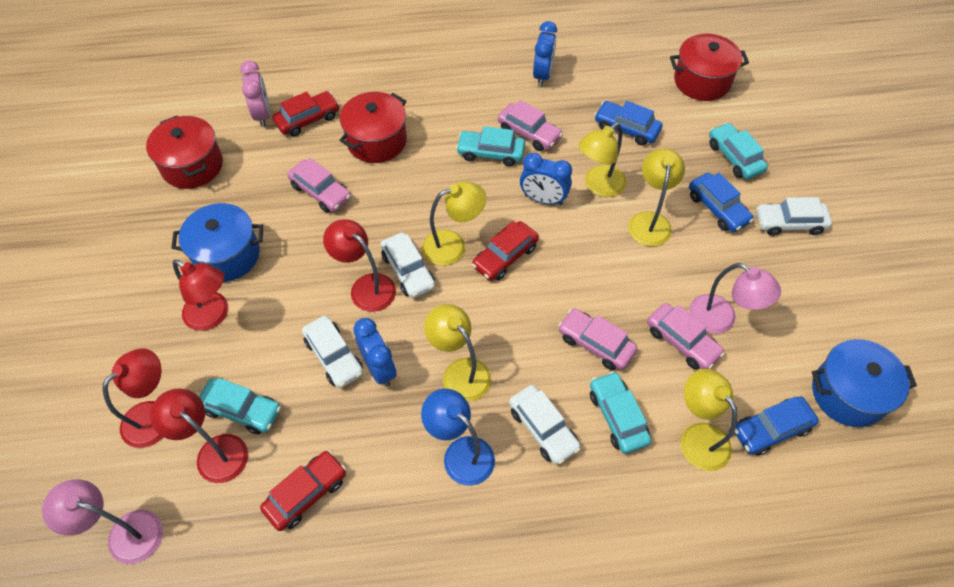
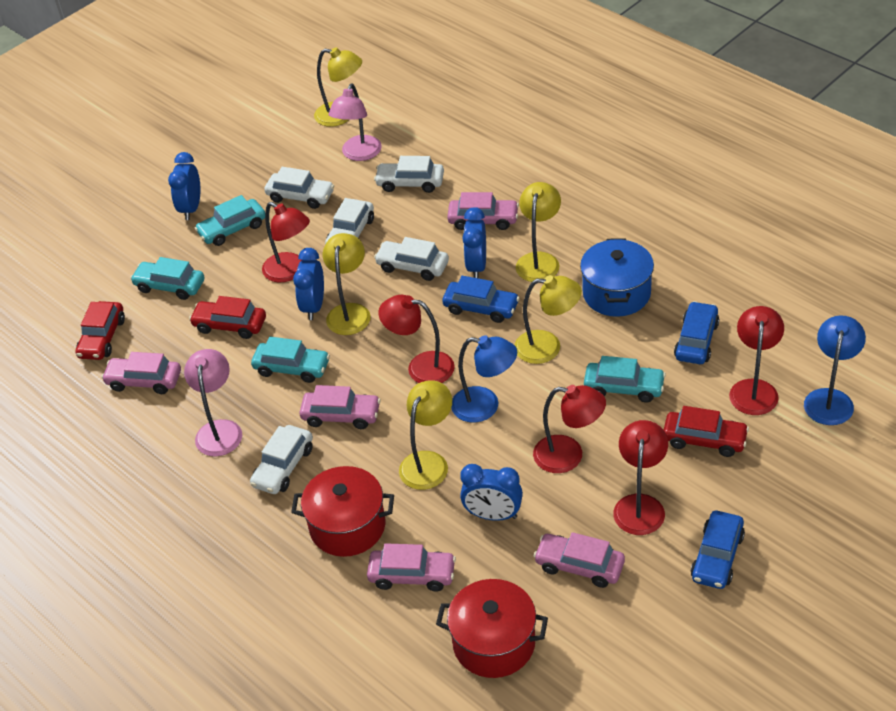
blue clock: [353,318,397,387] [520,153,572,205] [533,21,557,87] = 3 -> [168,152,201,220] [293,248,324,320] [460,464,523,521] [462,207,486,278] = 4
blue lamp: [421,389,495,486] = 1 -> [451,335,517,423] [804,315,866,425] = 2
blue pot: [171,203,263,282] [812,339,917,427] = 2 -> [580,238,654,317] = 1
pink car: [287,158,351,213] [498,100,563,151] [558,309,637,370] [647,303,725,369] = 4 -> [101,352,181,394] [299,385,381,429] [367,543,456,592] [447,192,519,230] [534,532,625,588] = 5
pink clock: [240,61,270,127] = 1 -> none = 0
red lamp: [103,348,163,448] [150,388,248,483] [173,260,228,331] [323,219,396,312] = 4 -> [262,202,310,282] [378,295,455,383] [533,385,606,473] [613,420,668,535] [729,306,784,415] = 5
red pot: [146,116,223,189] [339,92,407,163] [670,34,749,101] = 3 -> [291,466,394,557] [436,579,548,678] = 2
white car: [302,316,363,388] [380,232,435,298] [509,385,581,465] [756,197,832,236] = 4 -> [250,425,313,494] [264,167,334,209] [325,198,374,244] [374,156,444,193] [374,237,449,281] = 5

